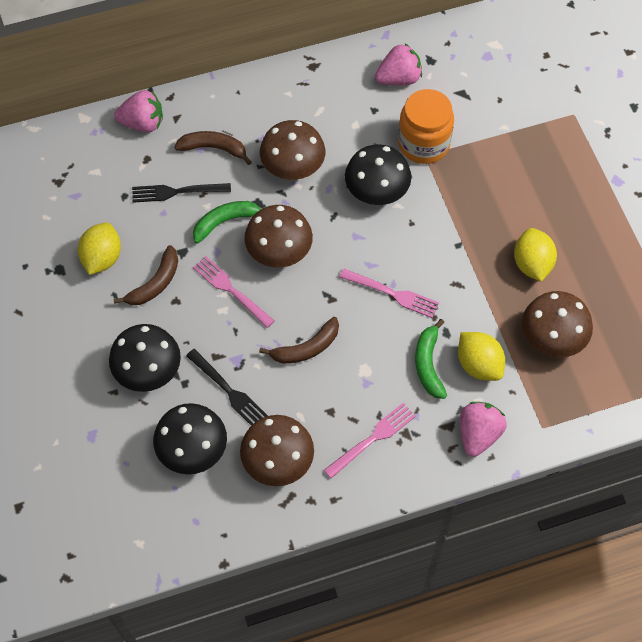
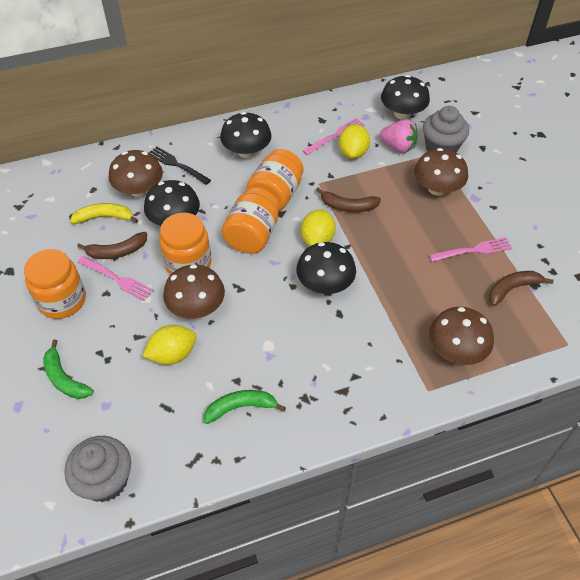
black fork: [132,183,231,203] [186,349,268,426] = 2 -> [150,146,211,185] = 1
black mushroom: [109,324,181,392] [153,403,227,475] [345,144,411,205] = 3 -> [144,180,200,226] [220,112,271,158] [296,242,356,294] [381,75,430,120] = 4
grey cupcake: none = 0 -> [64,436,131,502] [423,106,469,153] = 2
orange jar: [398,89,454,164] = 1 -> [24,249,86,319] [159,213,211,275] [222,187,280,254] [246,149,303,211] = 4
pink strawberry: [114,90,163,132] [375,43,422,85] [460,402,507,457] = 3 -> [380,119,418,153] = 1
yellow banana: none = 0 -> [70,203,138,224] = 1

